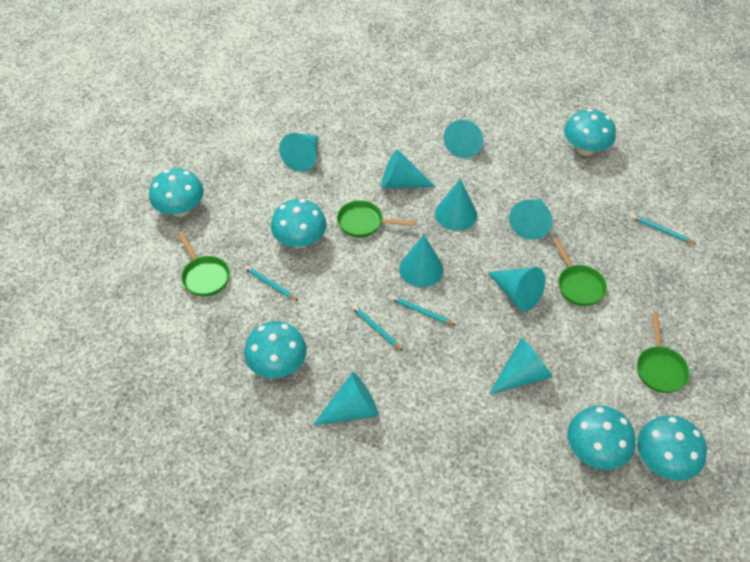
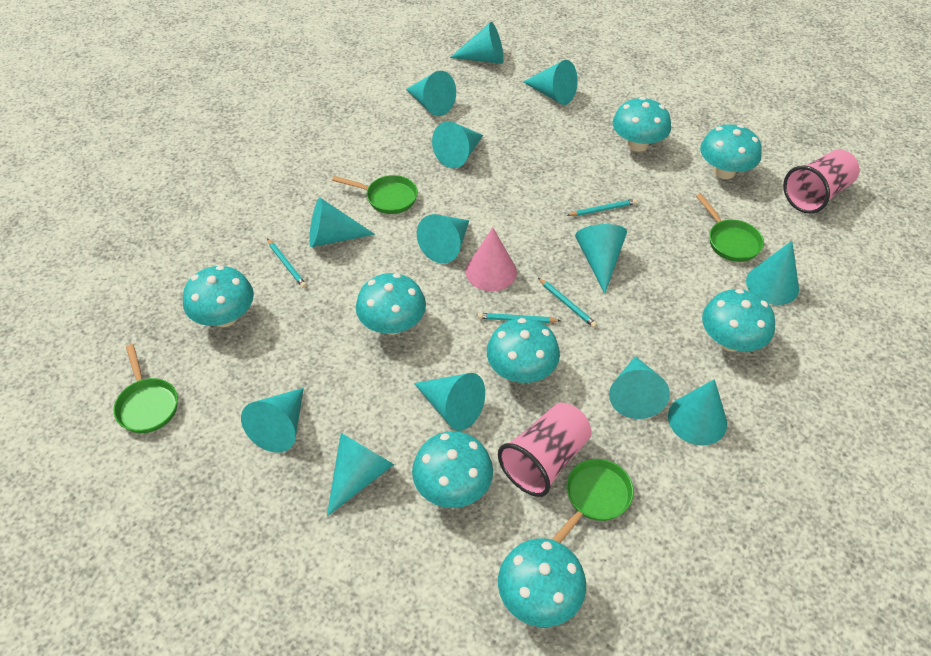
pink cone: none = 0 -> [466,228,517,291] = 1
pink cup: none = 0 -> [498,403,592,497] [783,150,859,214] = 2
turquoise cone: [279,133,318,172] [313,372,379,425] [381,149,435,188] [399,235,444,287] [435,179,477,231] [444,120,483,158] [488,267,545,311] [489,338,553,394] [509,199,553,240] = 9 -> [241,388,304,453] [309,198,375,247] [327,433,394,516] [406,71,456,116] [414,373,485,431] [417,214,469,263] [432,121,483,168] [450,22,504,64] [523,60,578,105] [575,224,627,294] [609,356,670,419] [668,379,727,446] [746,241,799,305] = 13
turquoise mushroom: [149,168,204,217] [244,321,307,378] [271,199,327,248] [564,109,616,156] [567,406,635,470] [637,415,707,480] = 6 -> [183,265,254,327] [356,273,426,335] [412,431,493,508] [487,318,560,383] [498,538,586,627] [613,97,671,152] [700,124,762,179] [702,289,775,352] = 8

